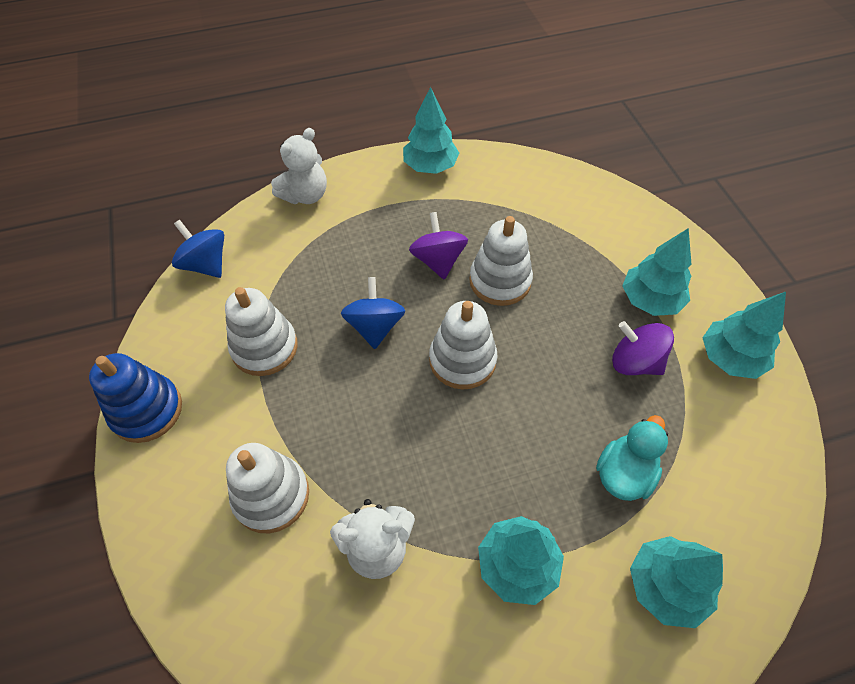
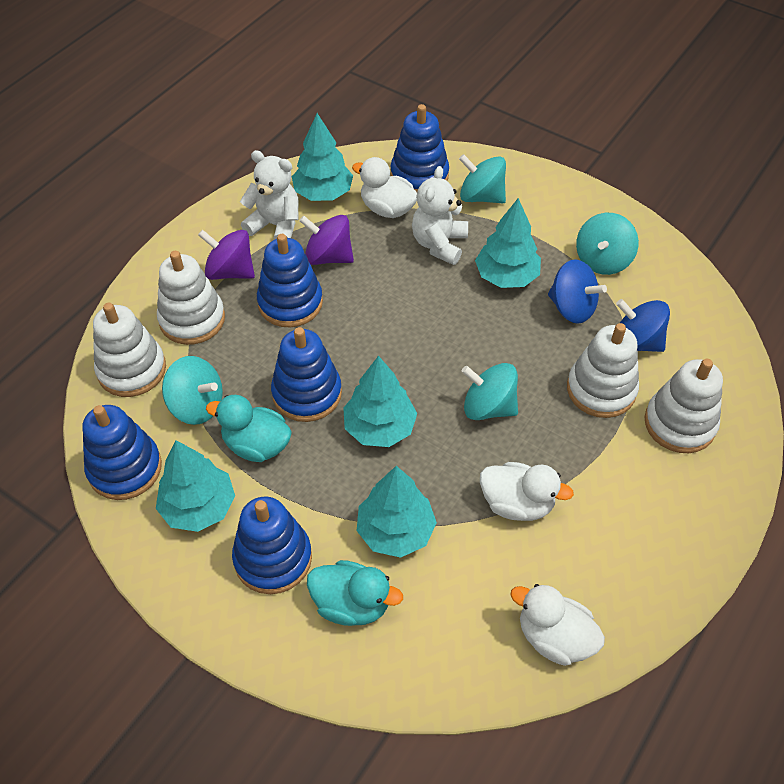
blue stacking toy: [89,353,182,443] = 1 -> [82,405,162,500] [232,497,312,594] [257,234,323,327] [271,327,342,422] [390,104,449,192] = 5
turquoise duck: [596,415,668,501] = 1 -> [206,395,292,462] [307,560,403,626] = 2
turquoise spinning top: none = 0 -> [162,356,223,425] [459,154,506,203] [462,363,518,420] [576,213,639,275] = 4
white duck: none = 0 -> [352,157,417,218] [480,462,574,521] [510,584,605,666] = 3

